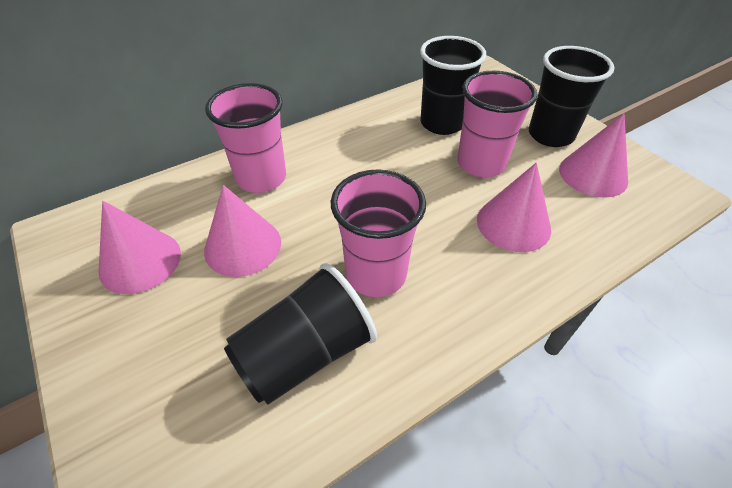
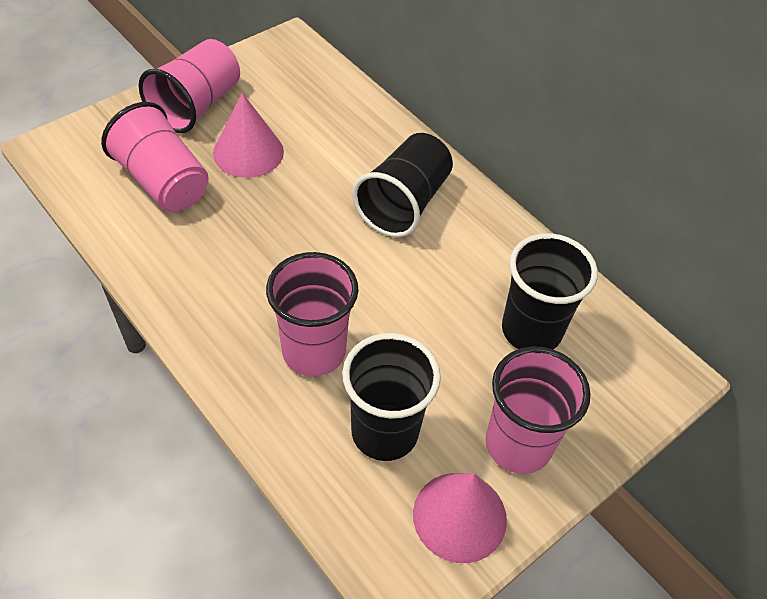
pink cone: [98,201,181,294] [204,185,281,277] [477,163,551,252] [559,113,628,198] = 4 -> [213,93,284,178] [413,473,507,563] = 2
pink cup: [205,83,286,193] [331,169,426,297] [457,71,537,178] = 3 -> [101,102,209,212] [139,39,240,133] [266,252,359,376] [486,347,591,474] = 4

